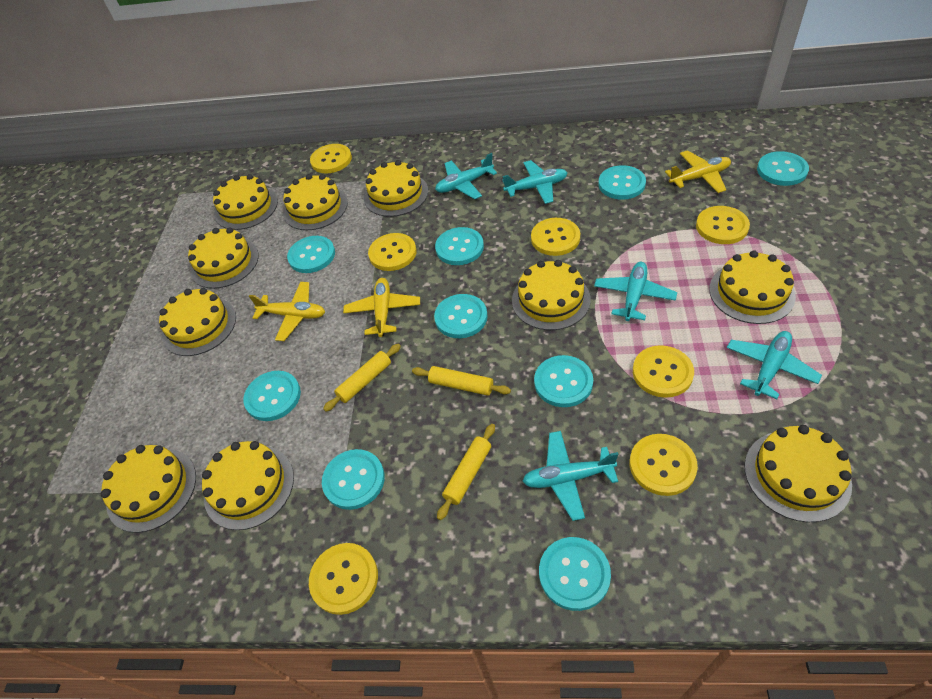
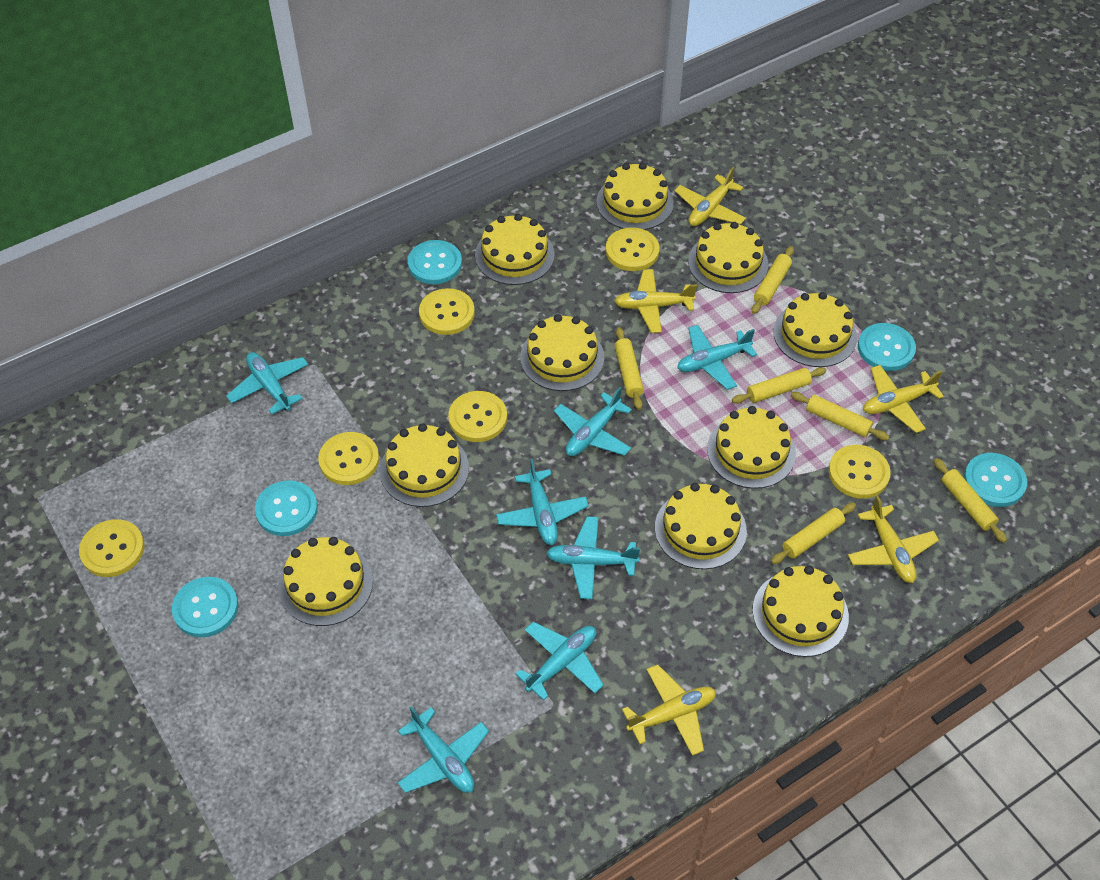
turquoise button: [243,371,301,421] [287,236,335,273] [322,449,385,510] [434,294,487,338] [435,227,484,265] [534,355,593,407] [539,537,611,611] [598,165,646,200] [757,151,809,186] = 9 -> [172,577,238,637] [255,480,318,536] [408,240,462,284] [858,323,916,371] [964,453,1027,507] = 5
turquoise plane: [435,153,497,199] [502,160,567,204] [523,431,619,521] [594,262,677,321] [727,331,822,399] = 5 -> [226,352,308,415] [398,706,489,793] [496,459,589,545] [515,622,604,700] [546,516,640,599] [554,387,632,456] [677,325,757,390] = 7
yellow button: [309,543,378,615] [310,144,352,173] [368,233,416,271] [531,218,580,256] [630,434,698,496] [633,345,694,398] [696,206,750,244] = 7 -> [79,519,145,577] [318,432,379,485] [419,288,475,335] [448,391,507,442] [606,227,659,271] [829,445,891,499] = 6
yellow plane: [249,282,325,341] [343,278,420,337] [665,150,731,193] = 3 -> [614,269,697,333] [622,664,716,756] [675,167,746,226] [848,496,939,583] [863,365,944,433] = 5
yellow rolling pin: [323,344,401,412] [412,366,511,396] [437,424,495,520] = 3 -> [615,327,644,410] [732,367,826,404] [752,246,794,314] [771,503,856,564] [791,392,889,440] [934,458,1007,543] = 6

